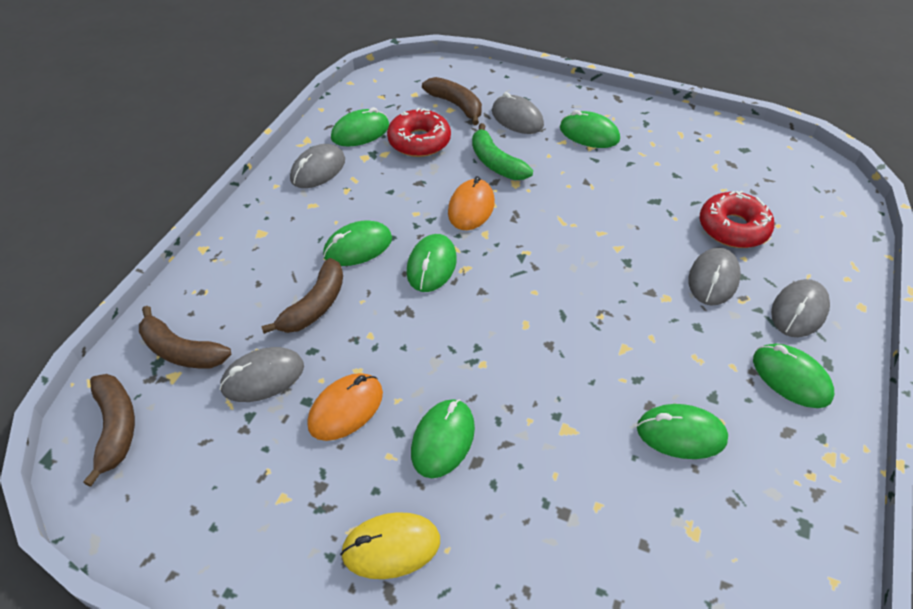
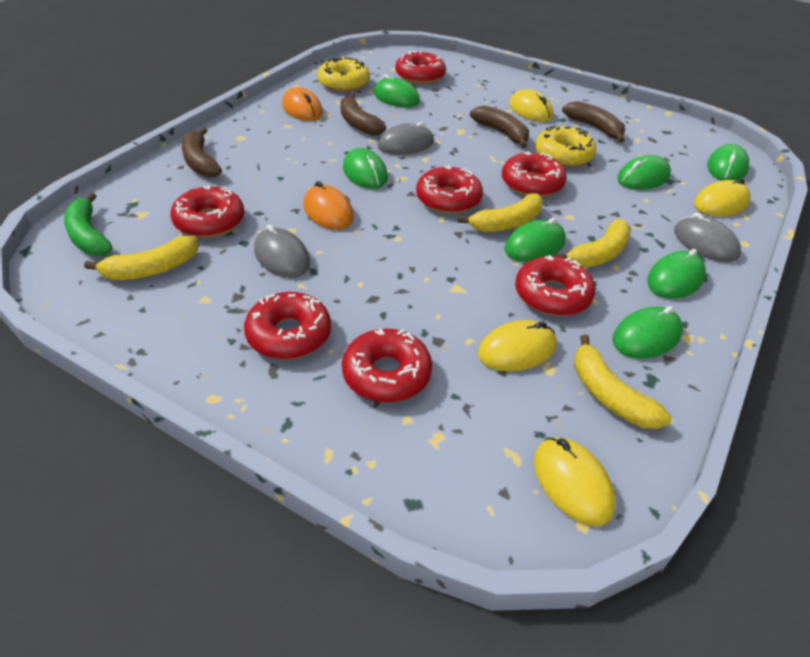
grey mouse: [220,347,304,402] [290,144,345,188] [492,92,544,134] [688,247,741,306] [771,279,830,337] = 5 -> [254,224,310,278] [378,122,434,155] [674,213,741,262] = 3
red donut: [387,108,451,157] [700,191,774,248] = 2 -> [171,185,244,238] [244,292,331,359] [342,328,432,403] [395,51,446,84] [416,165,483,214] [502,151,567,197] [515,255,595,316] = 7
yellow banana: none = 0 -> [84,236,198,280] [457,193,543,232] [554,219,631,268] [574,334,672,429] = 4
yellow donut: none = 0 -> [318,57,370,92] [535,126,596,167] = 2
yellow mouse: [340,512,440,579] = 1 -> [478,320,556,371] [509,89,553,122] [534,437,616,526] [694,178,751,216] = 4

